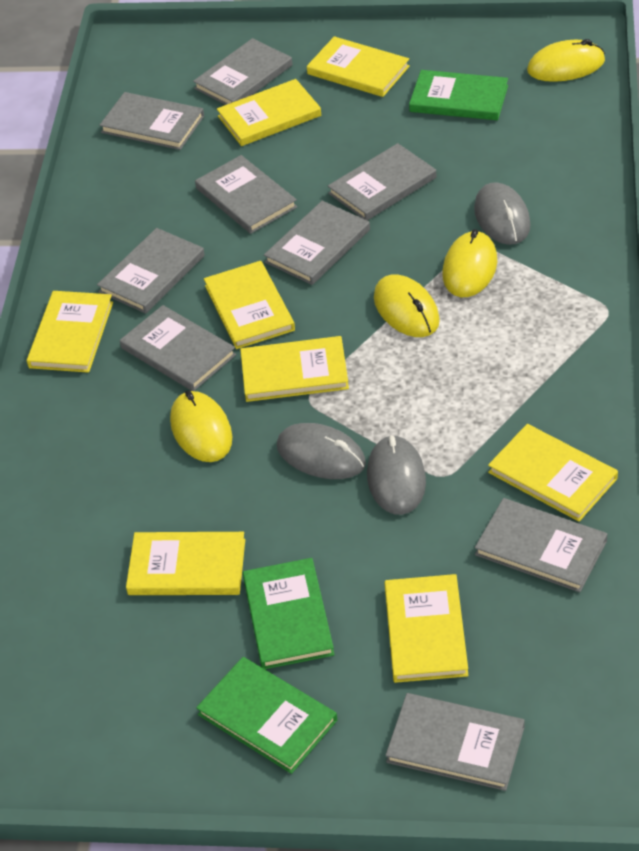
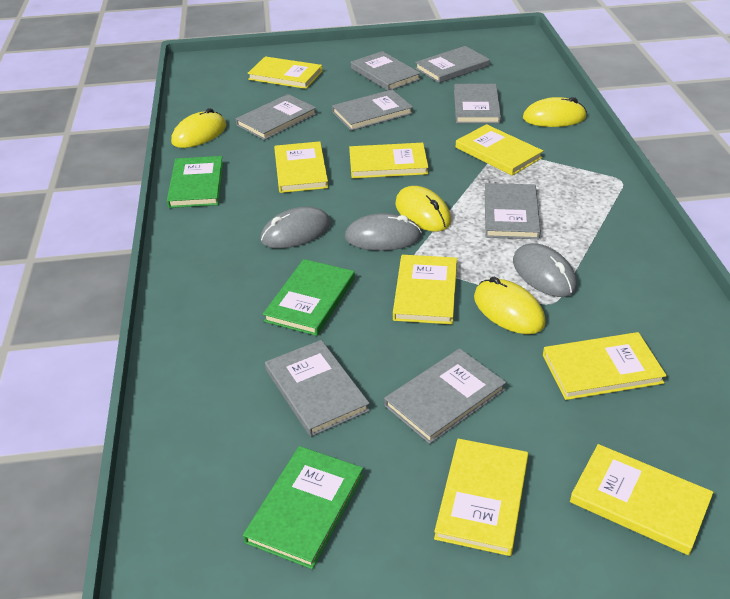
grey book: [97,228,205,314] [100,92,204,150] [120,305,236,391] [193,38,293,105] [195,155,297,234] [264,201,370,285] [328,143,436,221] [385,693,525,791] [475,498,607,592] = 9 -> [236,94,317,140] [265,340,370,437] [332,90,413,131] [351,51,421,91] [384,348,506,444] [415,46,490,83] [454,84,501,124] [485,183,541,239] = 8

